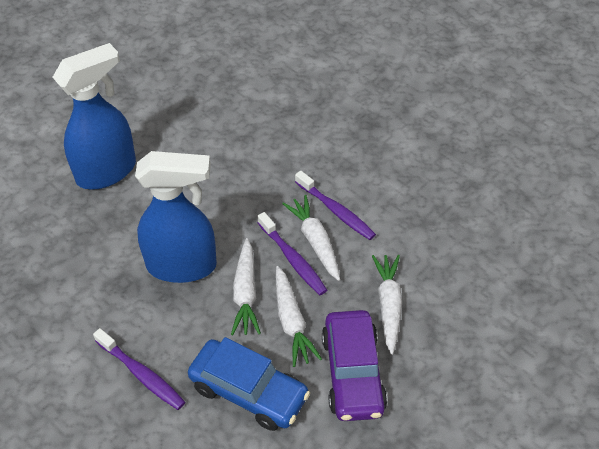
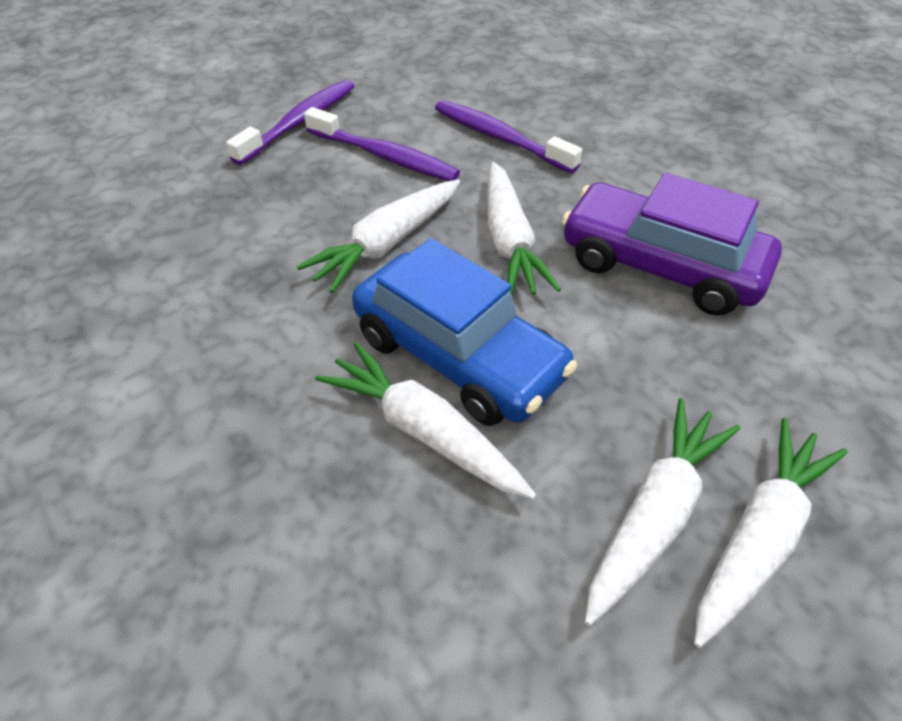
blue spray bottle: [52,43,136,190] [135,151,217,283] = 2 -> none = 0
white carrot: [231,238,261,335] [276,266,322,367] [282,195,340,281] [372,255,402,355] = 4 -> [296,179,460,293] [315,342,536,499] [487,162,561,295] [585,398,740,626] [694,418,848,648] = 5

